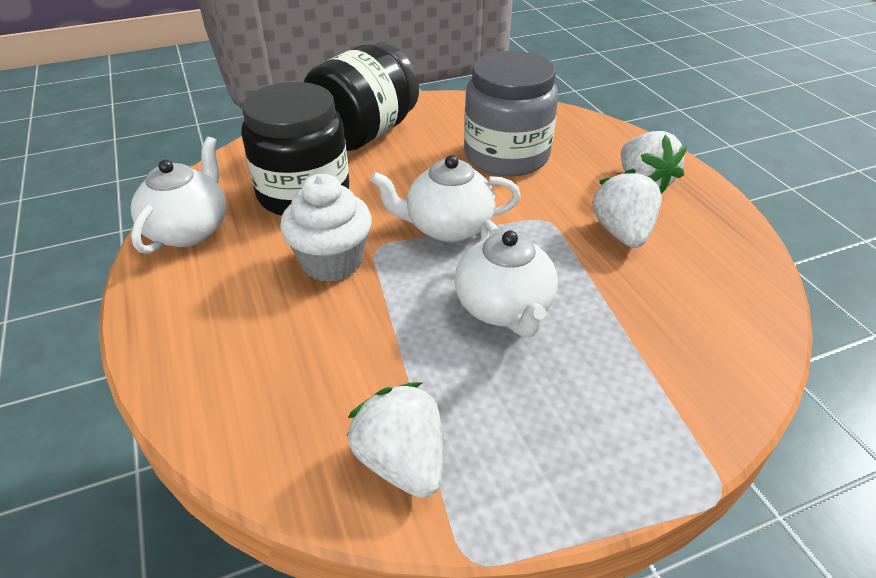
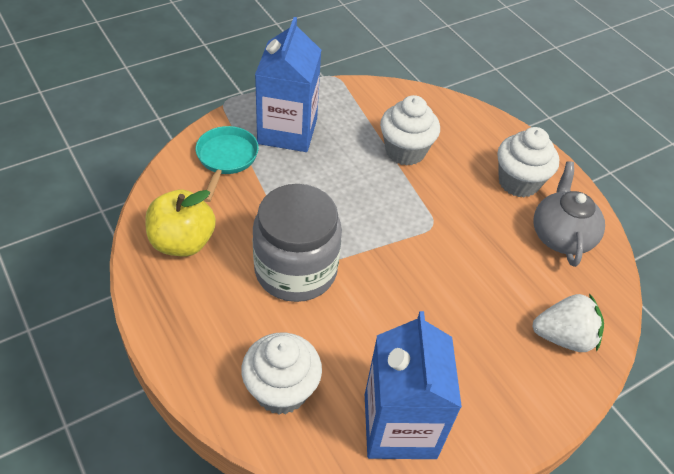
black jar: [241,82,349,216] [304,43,419,151] = 2 -> none = 0
blue carton: none = 0 -> [255,17,321,152] [365,311,462,459] = 2
grey teapot: none = 0 -> [534,161,605,267] = 1
turquoise pan: none = 0 -> [196,126,259,202] = 1
white cupcake: [280,174,372,282] = 1 -> [241,333,322,415] [380,95,440,166] [497,127,559,197] = 3
white strawberry: [347,382,442,498] [592,169,662,248] [621,131,687,194] = 3 -> [532,293,604,352] = 1
white teapot: [131,137,227,254] [370,155,521,242] [454,220,558,338] = 3 -> none = 0
yellow apple: none = 0 -> [145,190,216,256] = 1

